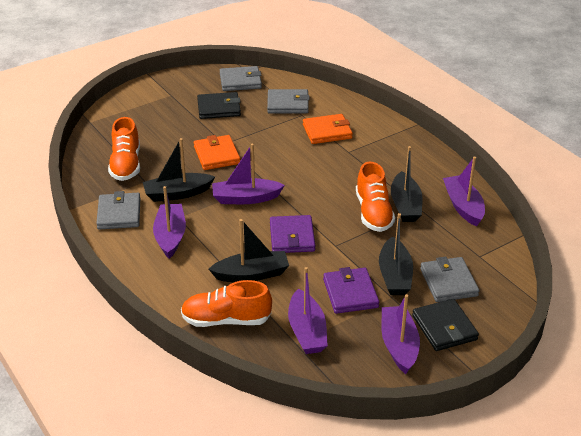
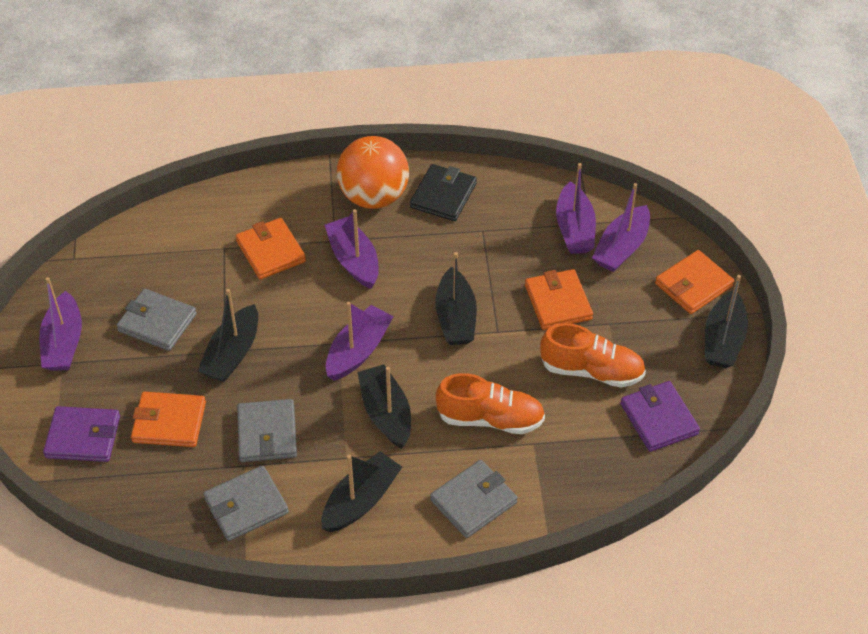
black boat: [143,138,215,202] [209,219,289,282] [379,213,413,295] [391,146,423,222] = 4 -> [198,289,258,382] [321,451,402,532] [357,364,411,449] [435,252,477,345] [705,275,748,368] = 5
black wallet: [197,92,241,119] [412,299,479,351] = 2 -> [410,164,477,221] = 1
orange ball: none = 0 -> [337,136,409,209] = 1
orange shoe: [108,117,140,181] [181,280,272,327] [356,162,395,232] = 3 -> [436,373,545,434] [540,323,646,388] = 2
orange wallet: [194,135,240,170] [303,114,353,144] = 2 -> [131,392,206,447] [236,218,306,279] [525,269,593,330] [655,250,734,314] = 4

